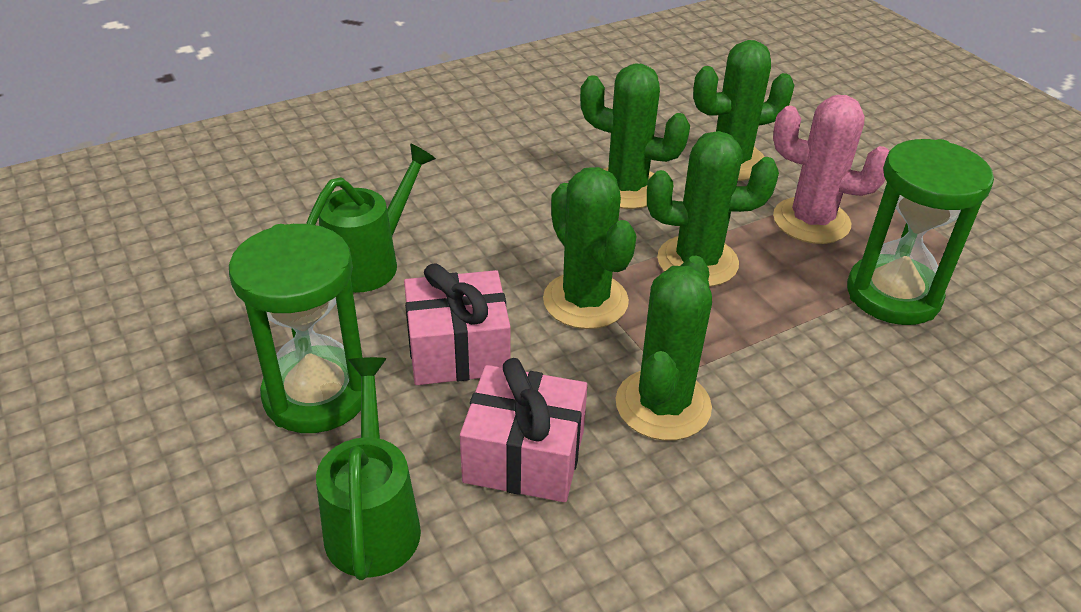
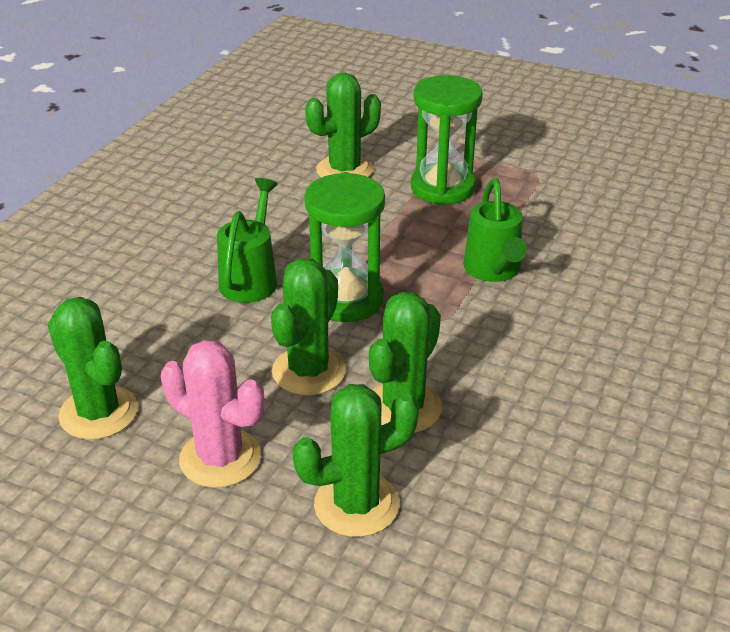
pink gift: [404,264,511,385] [460,358,588,502] = 2 -> none = 0

